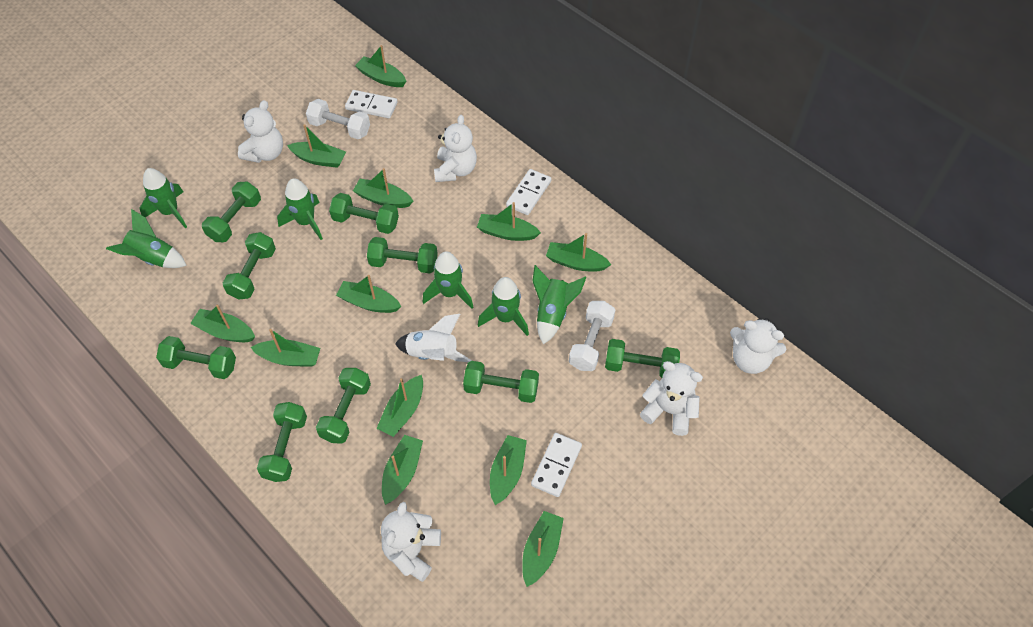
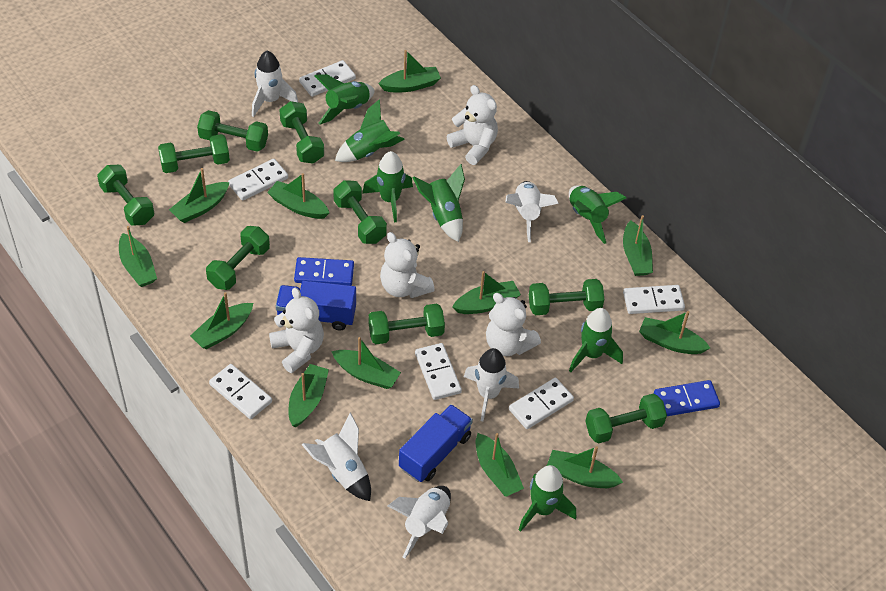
blue domino: none = 0 -> [294,257,354,286] [654,380,720,416] = 2
blue truck: none = 0 -> [276,281,356,330] [399,404,473,482] = 2
green rocket: [106,209,187,268] [140,168,187,229] [277,178,323,240] [423,251,474,309] [478,277,529,336] [533,265,586,344] = 6 -> [314,74,375,125] [335,99,405,162] [362,151,413,222] [412,164,465,242] [519,465,576,532] [569,185,626,244] [569,308,623,372] = 7
white domino: [345,90,398,118] [506,169,551,215] [531,433,582,497] = 3 -> [209,364,272,419] [228,159,288,201] [299,60,356,97] [415,343,462,400] [509,378,574,429] [623,285,685,314] = 6
white dumbbell: [306,99,370,139] [569,301,615,371] = 2 -> none = 0
white rocket: [395,314,472,362] = 1 -> [252,51,298,117] [302,412,371,501] [388,486,451,558] [464,348,519,421] [505,181,559,242] = 5
white teddy bear: [238,100,283,163] [381,502,441,582] [434,115,477,182] [640,361,703,436] [730,318,786,374] = 5 -> [269,288,324,373] [380,232,435,298] [447,85,498,165] [486,293,541,356] = 4

